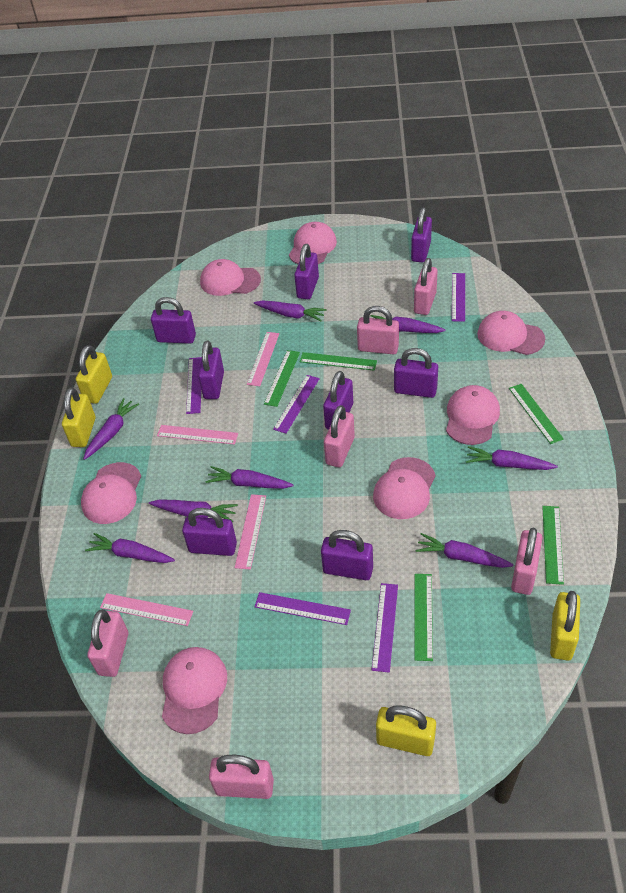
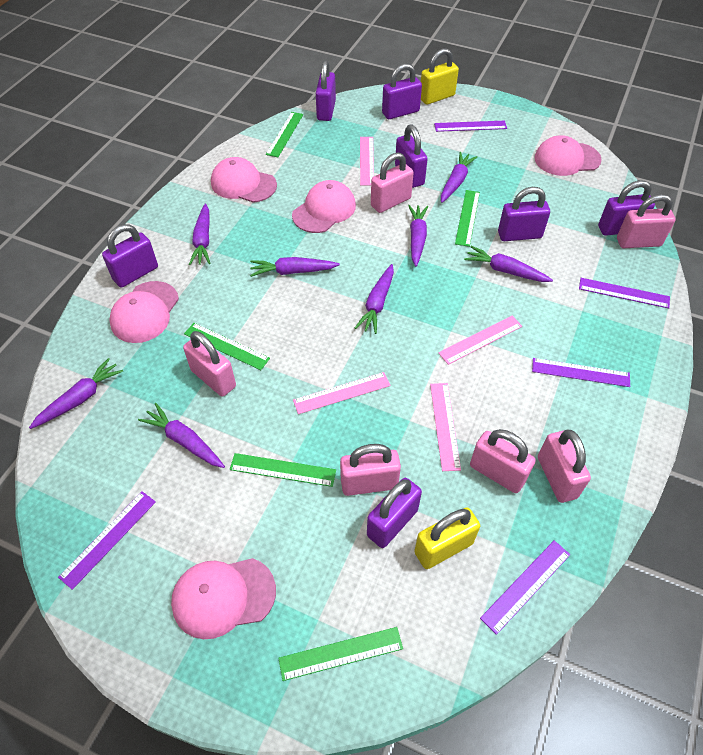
pink cap: [81,462,141,524] [162,647,227,734] [200,259,261,296] [289,222,337,264] [373,457,436,519] [446,385,500,445] [477,311,545,355] = 7 -> [109,281,179,343] [171,558,276,639] [211,157,277,203] [292,180,356,233] [534,135,602,176] = 5
purple padlock: [151,297,196,344] [182,508,237,556] [198,341,224,399] [294,244,319,299] [321,530,373,580] [323,371,353,430] [394,348,438,398] [411,208,432,262] = 8 -> [102,224,158,288] [316,60,336,121] [367,478,422,548] [382,64,422,119] [395,125,428,188] [498,187,550,241] [598,180,655,236] = 7
yellow padlock: [62,388,96,447] [76,345,112,404] [376,705,436,756] [550,591,580,661] = 4 -> [414,508,480,569] [421,48,459,105] = 2

